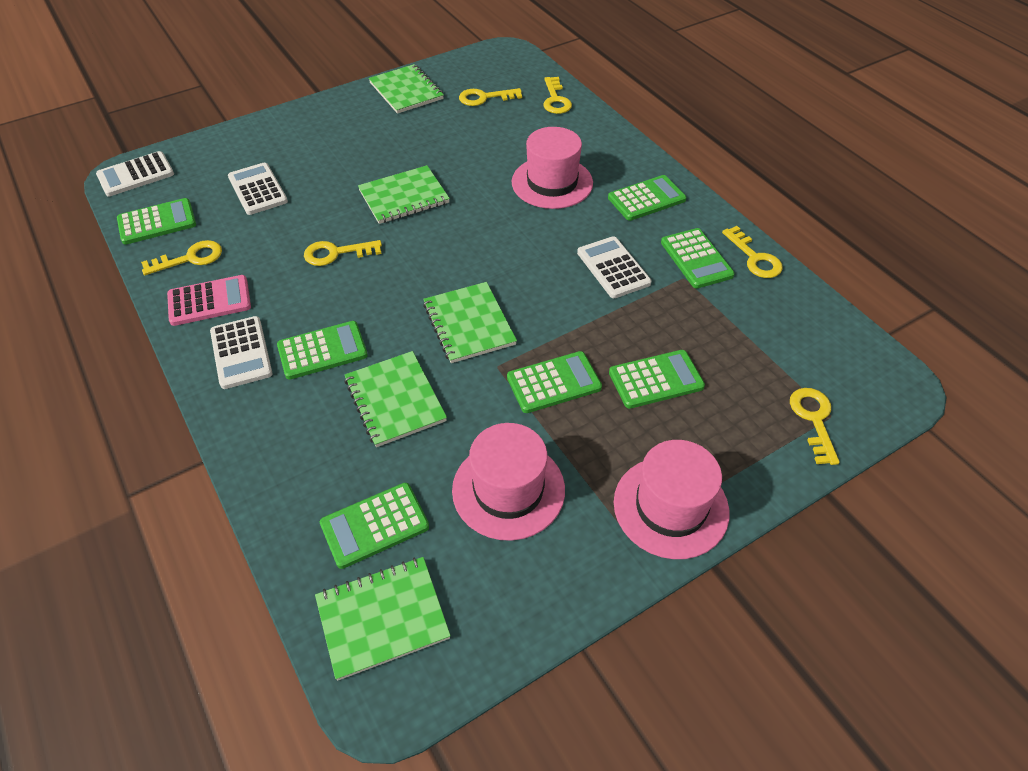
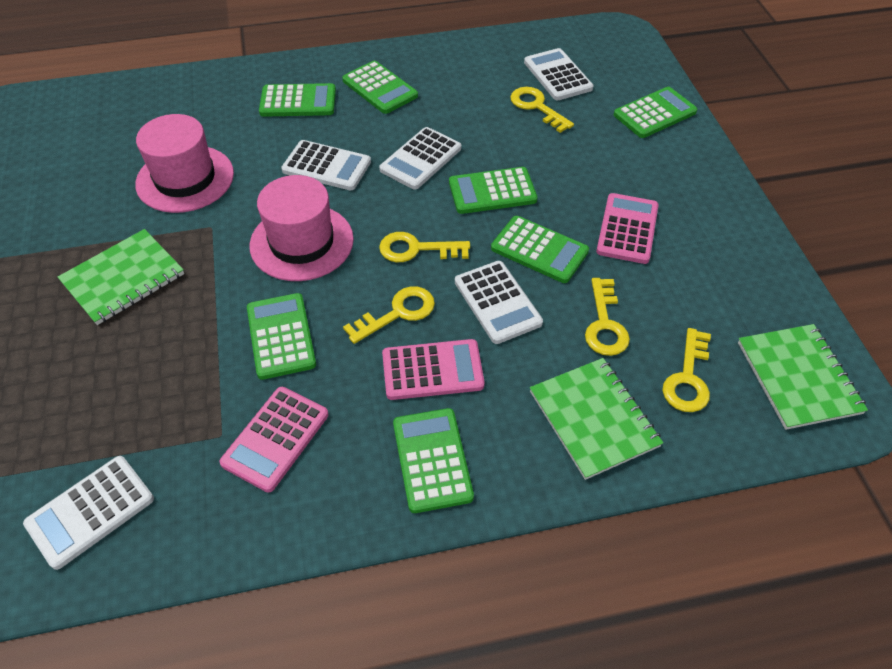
green notebook: [315,557,451,680] [344,351,447,447] [358,165,450,224] [369,64,444,114] [423,282,517,363] = 5 -> [58,229,184,325] [530,358,663,480] [738,324,868,430] = 3
pink calculator: [167,275,251,326] = 1 -> [220,387,329,492] [382,339,485,400] [596,193,659,264] = 3
pink hat: [452,423,565,541] [512,127,593,209] [614,440,729,559] = 3 -> [135,114,234,213] [250,175,354,281] = 2
white calculator: [96,151,174,196] [210,316,273,389] [228,163,288,215] [577,236,651,298] = 4 -> [23,456,154,570] [281,140,371,190] [379,127,461,190] [455,261,543,344] [524,48,593,100] = 5
yellow key: [141,240,222,275] [304,240,382,266] [459,88,522,106] [543,77,572,114] [722,226,783,278] [790,388,840,465] = 6 -> [343,286,435,344] [379,232,470,262] [510,87,574,133] [585,278,630,356] [662,328,711,412] = 5

